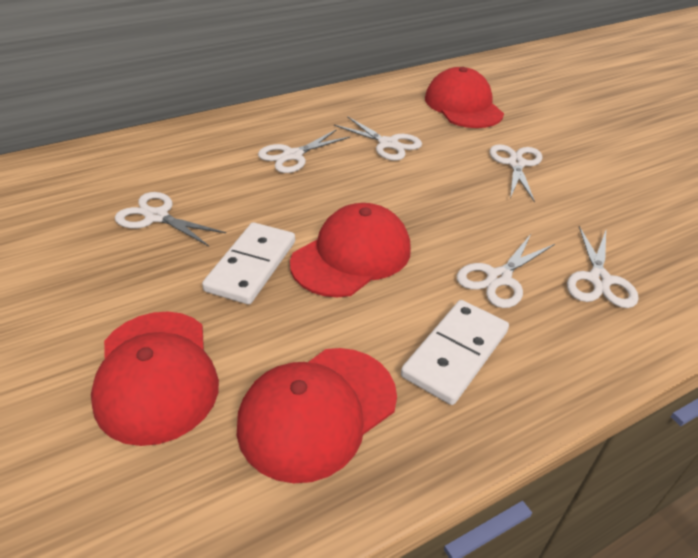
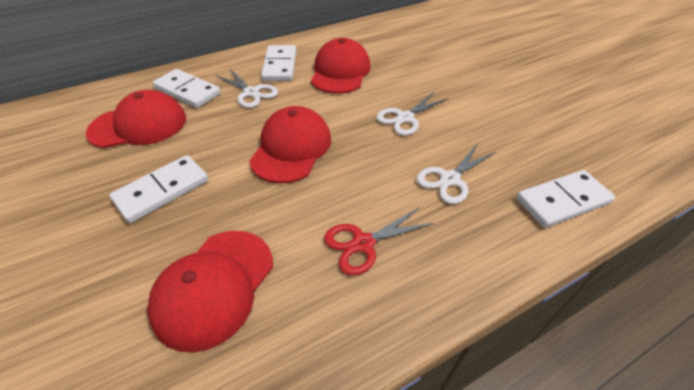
red scissors: none = 0 -> [324,207,434,275] = 1
white domino: [202,222,295,304] [401,300,509,405] = 2 -> [109,155,208,223] [153,69,221,108] [261,45,296,81] [516,170,615,228] = 4
white scissors: [115,192,226,246] [258,129,350,173] [334,116,422,161] [457,234,555,308] [490,144,542,203] [567,226,639,308] = 6 -> [215,68,278,108] [376,92,448,136] [417,143,496,204] = 3

